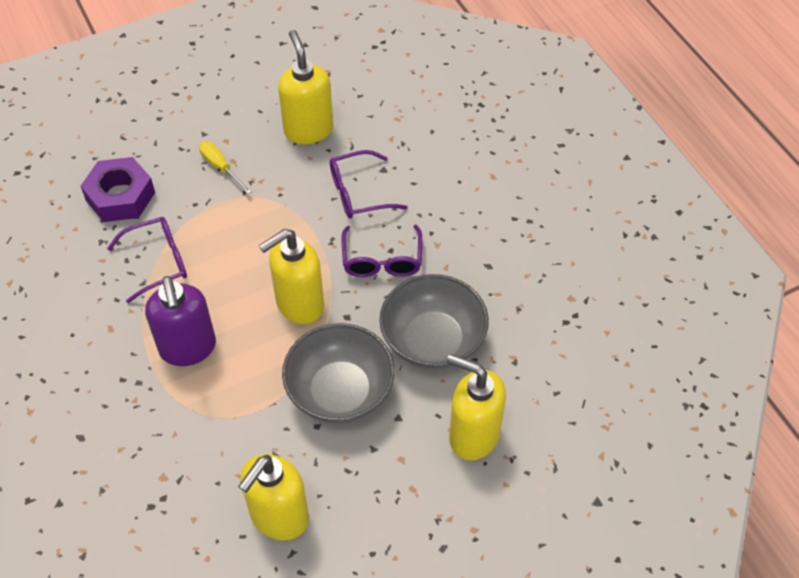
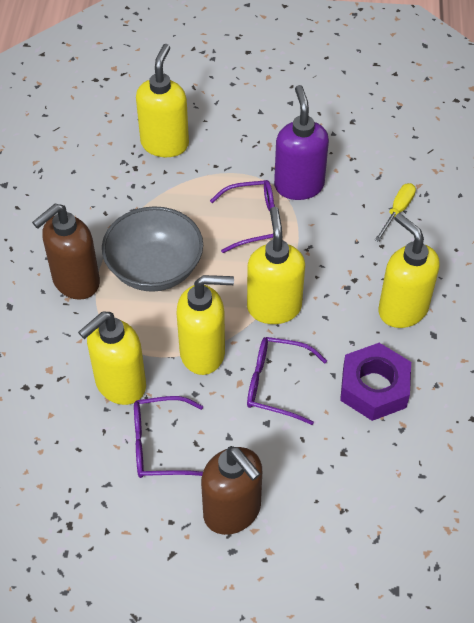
brown soap dispenser: none = 0 -> [32,204,100,299] [201,446,262,535] = 2
grey bowl: [282,323,395,424] [379,274,489,370] = 2 -> [102,206,203,292] = 1
yellow soap dispenser: [238,454,309,540] [259,229,324,324] [278,30,333,144] [447,354,506,461] = 4 -> [78,311,146,405] [136,44,189,157] [176,275,234,375] [247,207,305,324] [378,213,440,328] = 5

